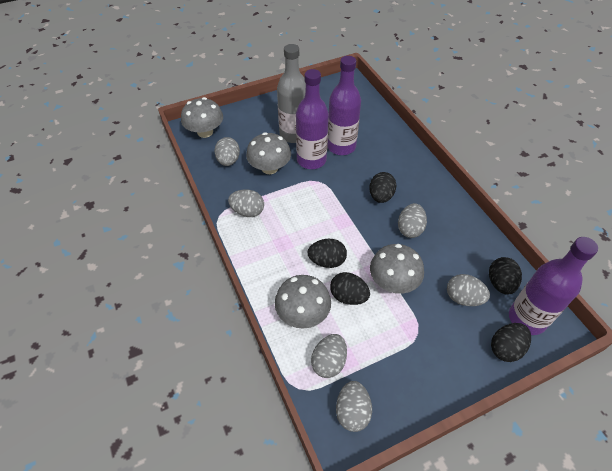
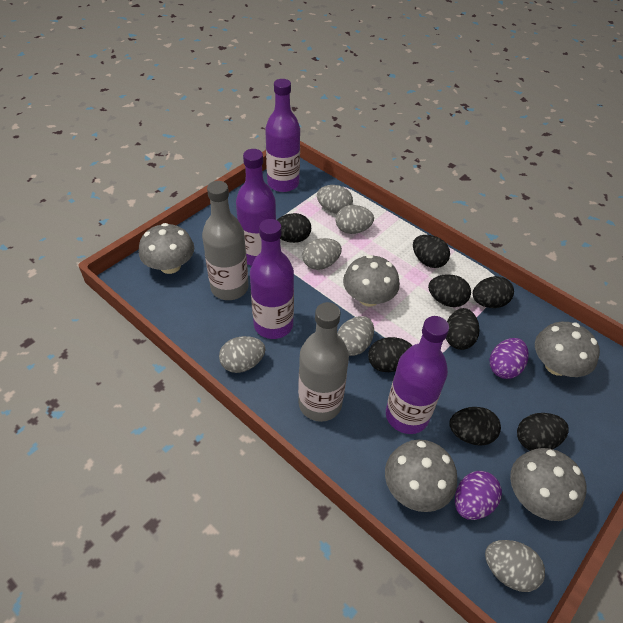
black egg: [307,239,347,268] [330,272,370,305] [369,172,396,203] [489,257,522,295] [491,323,531,362] = 5 -> [277,213,311,243] [368,337,412,372] [413,235,450,268] [428,274,471,307] [446,308,480,350] [449,407,501,446] [473,276,514,308] [517,413,569,451] = 8
grey bottle: [277,44,306,143] = 1 -> [202,181,248,300] [298,302,349,422] = 2
grey mushroom: [181,97,223,138] [246,132,291,174] [275,275,331,329] [370,244,424,294] = 4 -> [139,223,194,274] [343,255,400,307] [385,440,457,512] [510,448,586,521] [535,322,600,377] = 5
purple bottle: [296,69,329,169] [327,56,361,155] [509,237,598,335] = 3 -> [236,149,276,266] [250,219,294,339] [265,79,300,192] [386,316,449,434] = 4
purple egg: none = 0 -> [455,471,502,520] [490,338,529,379] = 2

